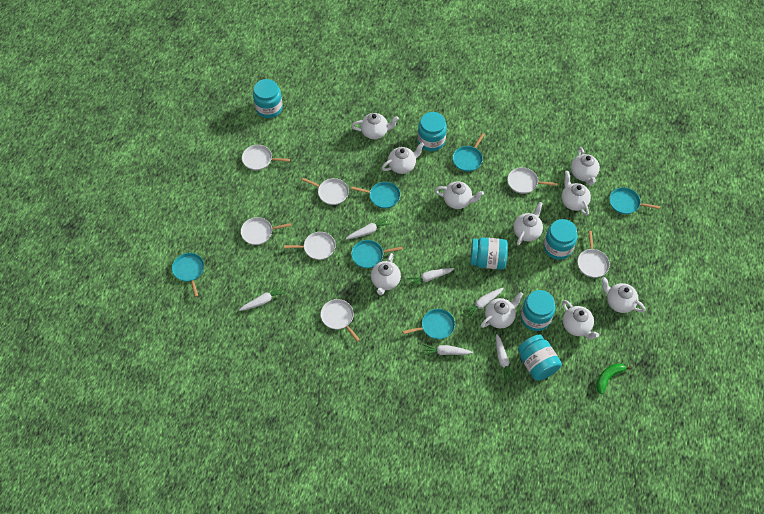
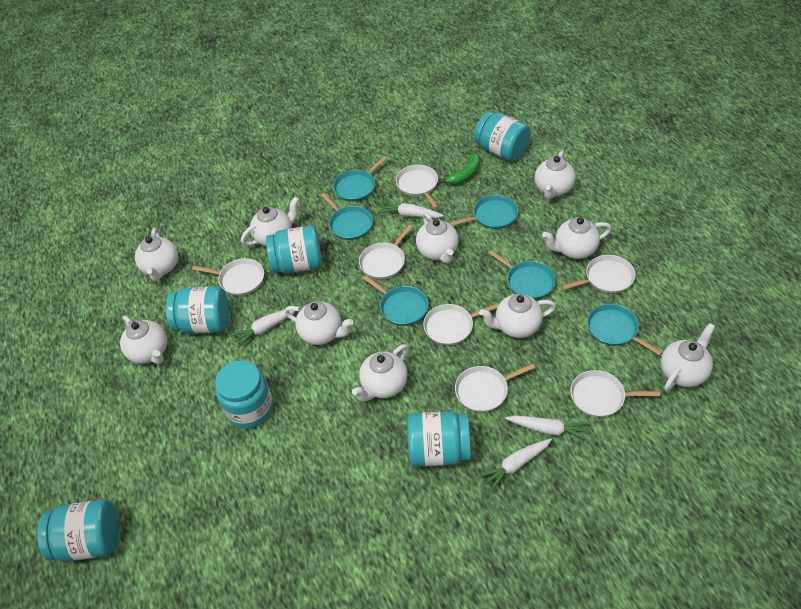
white carrot: [239,284,286,311] [346,216,390,239] [407,268,454,289] [422,344,473,356] [462,288,504,319] [496,334,517,381] = 6 -> [230,306,298,347] [378,201,444,218] [479,438,552,491] [506,415,589,440] = 4

